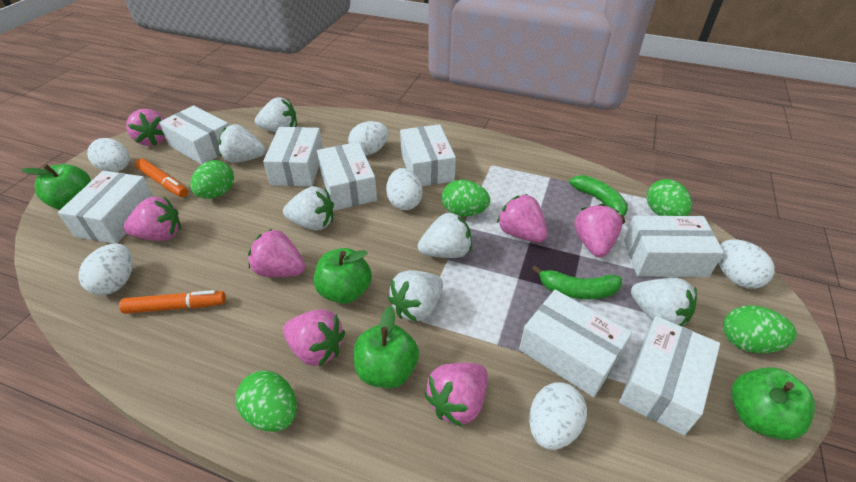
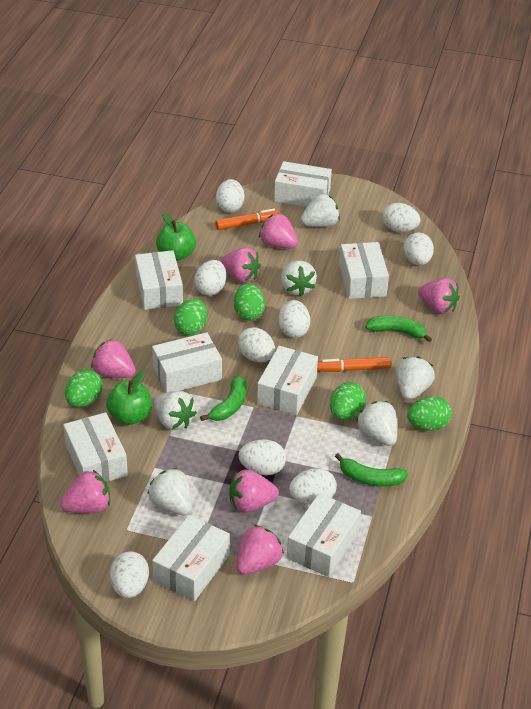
green apple: [21,164,91,210] [314,248,372,304] [354,306,419,388] [731,367,815,440] = 4 -> [106,371,152,425] [156,212,196,261] = 2
green banana: [532,265,622,299] [569,175,628,224] = 2 -> [200,375,247,421] [335,453,408,487] [365,316,432,342] = 3
white egg: [79,243,133,295] [87,138,130,172] [348,121,388,156] [386,168,423,210] [529,382,587,450] [718,240,775,289] = 6 -> [110,551,149,598] [194,260,226,296] [216,179,244,212] [238,327,275,362] [239,439,286,475] [279,300,310,338] [289,468,337,505] [382,203,421,232] [404,232,434,265] = 9

